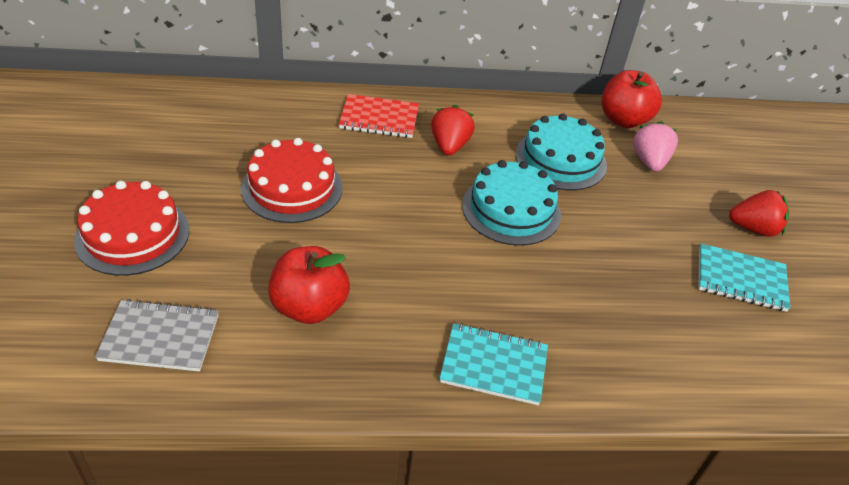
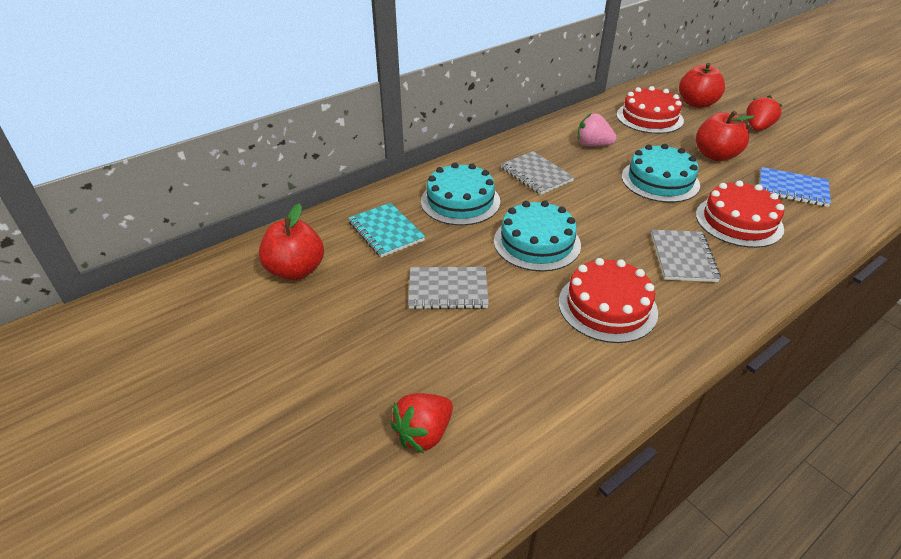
blue notebook: none = 0 -> [760,167,831,207] = 1
grey notebook: [95,299,219,371] = 1 -> [408,267,489,309] [501,151,574,195] [651,230,721,282] = 3
red apple: [268,246,350,324] [602,70,662,128] = 2 -> [259,204,324,280] [679,63,725,108] [696,111,755,161] = 3
red cake: [74,181,189,276] [241,138,343,223] = 2 -> [558,258,658,343] [617,86,684,134] [696,180,784,248] = 3
red notebook: [339,94,419,138] = 1 -> none = 0
turquoise cake: [462,160,561,246] [515,113,607,190] = 2 -> [421,162,500,225] [494,200,581,272] [622,144,700,203] = 3
turquoise notebook: [439,323,548,405] [698,243,790,312] = 2 -> [348,203,425,258] = 1

